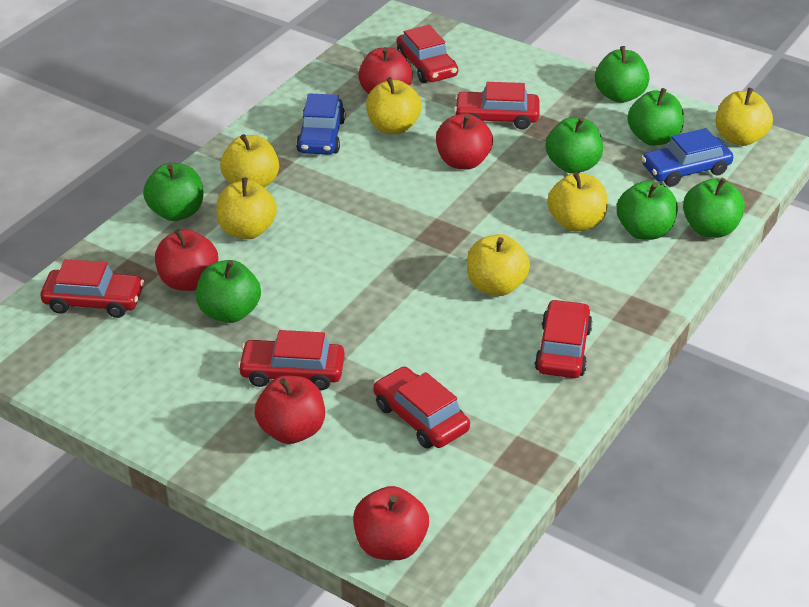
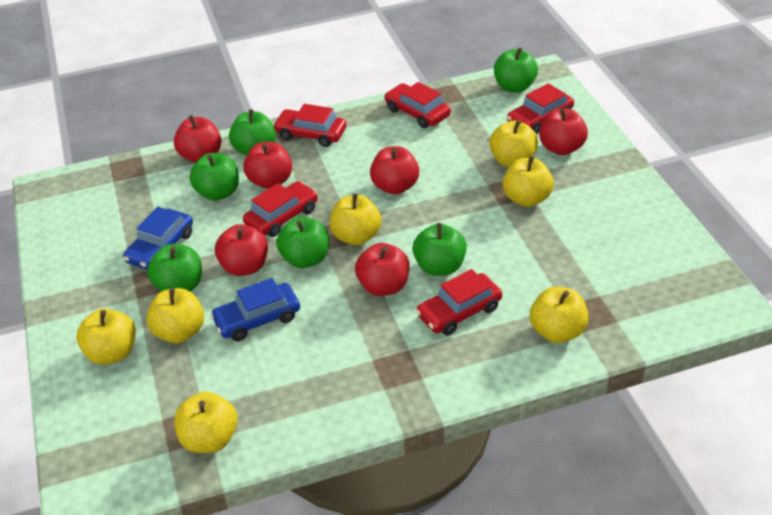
green apple: [143,163,204,221] [196,260,261,323] [545,117,603,173] [595,46,650,103] [617,181,678,240] [628,88,684,146] [683,178,745,238] = 7 -> [147,244,202,292] [190,153,239,201] [229,109,276,156] [276,217,329,268] [413,223,467,276] [494,47,538,93] = 6
red apple: [155,229,218,291] [255,375,325,444] [353,486,429,560] [358,47,413,94] [436,113,493,170] = 5 -> [174,115,221,162] [215,224,268,276] [243,142,292,189] [355,243,410,296] [370,146,419,194] [539,108,588,155] = 6
red car: [41,259,144,318] [238,330,345,390] [373,367,470,449] [397,25,458,83] [454,82,539,129] [535,299,593,378] = 6 -> [243,181,318,237] [273,104,346,147] [385,82,451,128] [416,269,502,335] [507,83,574,134] = 5
yellow apple: [216,178,277,239] [220,134,279,188] [366,77,422,134] [467,234,530,296] [547,172,608,232] [716,87,773,146] = 6 -> [76,309,136,365] [146,288,204,343] [174,392,238,453] [330,193,382,245] [489,120,538,168] [503,156,554,207] [530,287,589,343] = 7

